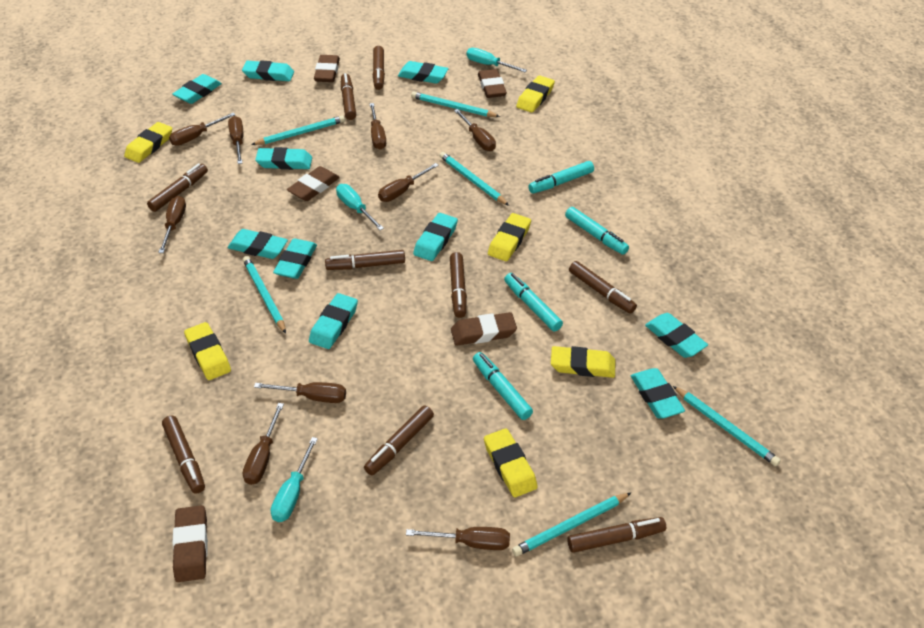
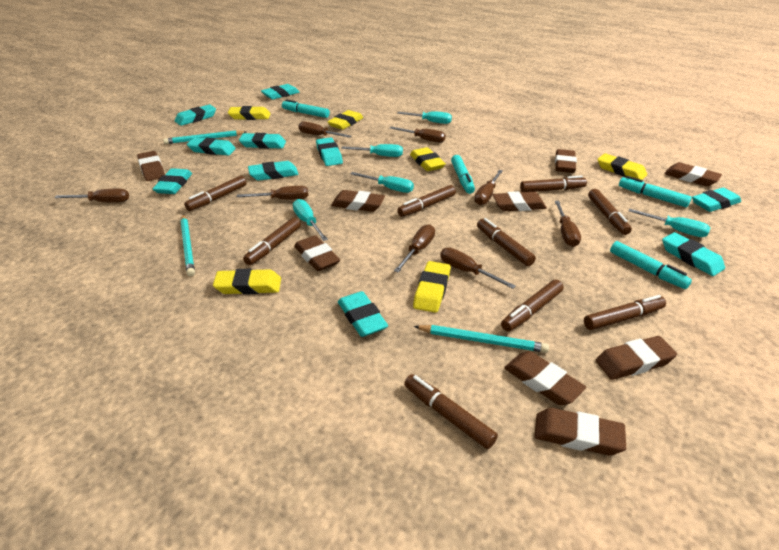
brown eraser: [172,505,208,582] [287,166,340,201] [314,55,340,82] [451,312,517,346] [478,69,507,98] = 5 -> [137,151,165,181] [294,235,340,271] [331,190,385,212] [493,191,547,211] [504,351,586,405] [534,408,626,456] [555,149,577,173] [596,336,677,380] [664,162,722,186] = 9
brown screwdriver: [158,196,186,253] [169,113,235,146] [228,116,243,164] [243,403,284,485] [254,382,346,403] [370,103,386,150] [378,163,439,202] [406,527,510,550] [454,109,496,151] = 9 -> [54,189,129,203] [237,186,308,200] [299,121,351,138] [390,127,446,143] [394,224,435,273] [440,248,516,289] [474,170,503,205] [555,201,581,247] = 8
turquoise pencil: [243,256,286,334] [251,116,345,145] [411,92,500,117] [439,152,509,206] [512,493,631,557] [673,386,781,466] = 6 -> [163,130,246,144] [181,214,195,276] [414,325,549,353] = 3
turquoise screwdriver: [271,437,318,522] [336,184,384,230] [467,48,527,72] = 3 -> [293,199,328,241] [341,144,403,157] [351,172,414,193] [397,111,452,124] [628,209,710,237] = 5

